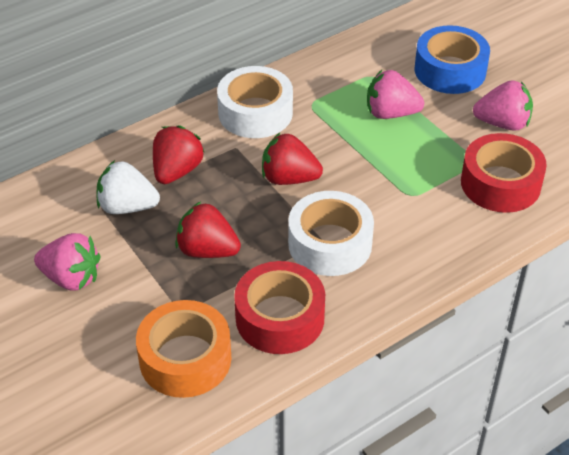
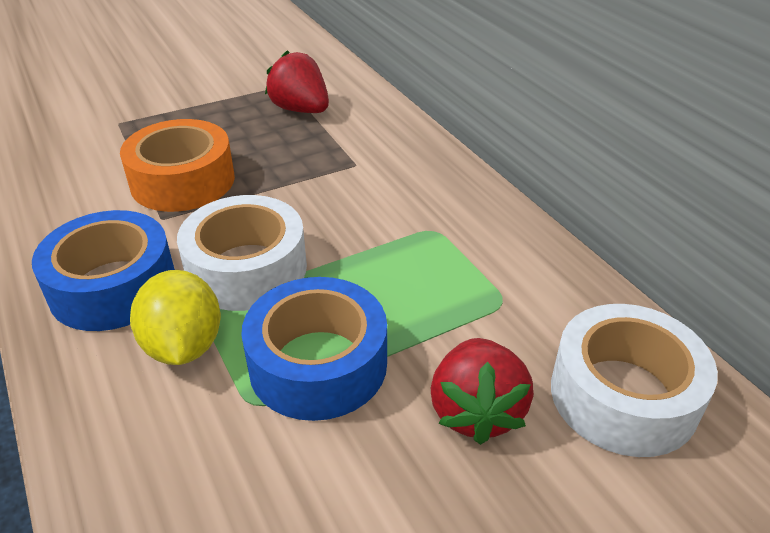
blue tape: [415,25,490,94] = 1 -> [32,210,175,331] [241,277,387,421] = 2
pink strawberry: [34,233,101,291] [367,70,424,119] [473,80,533,131] = 3 -> none = 0
red strawberry: [153,125,205,184] [175,201,241,258] [262,133,323,185] = 3 -> [265,50,329,113] [431,338,534,445] = 2
red tape: [234,261,325,354] [461,133,547,213] = 2 -> none = 0
white strawberry: [96,160,160,214] = 1 -> none = 0
yellow lemon: none = 0 -> [130,270,221,365] = 1

